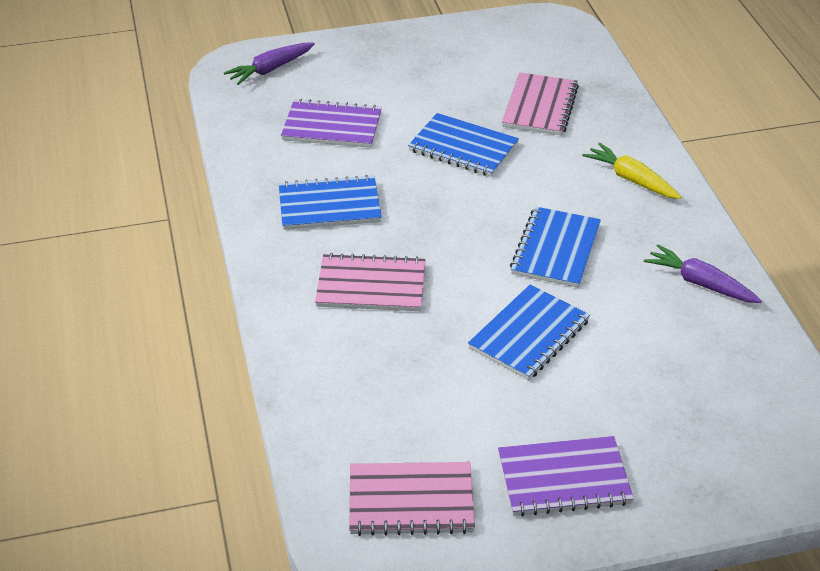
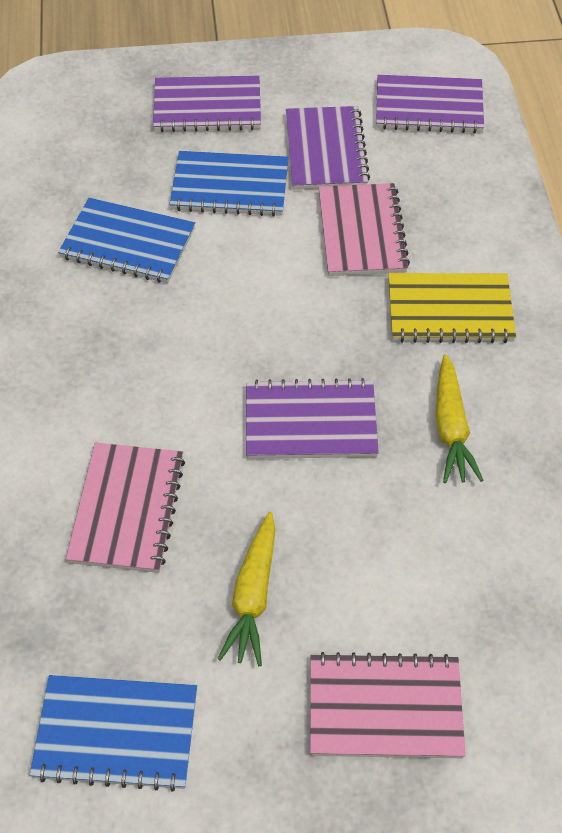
blue notebook: [279,175,382,230] [408,113,519,177] [468,285,590,380] [510,206,601,288] = 4 -> [30,675,197,792] [58,198,195,283] [169,151,289,217] = 3
purple carrot: [224,43,315,85] [644,244,762,303] = 2 -> none = 0
purple notebook: [281,99,382,148] [498,436,634,517] = 2 -> [153,76,261,132] [246,378,379,459] [286,106,370,190] [376,75,484,133] = 4
yellow carrot: [582,143,681,199] = 1 -> [218,512,275,666] [436,355,484,483] = 2
yellow notebook: none = 0 -> [388,273,516,343] = 1

